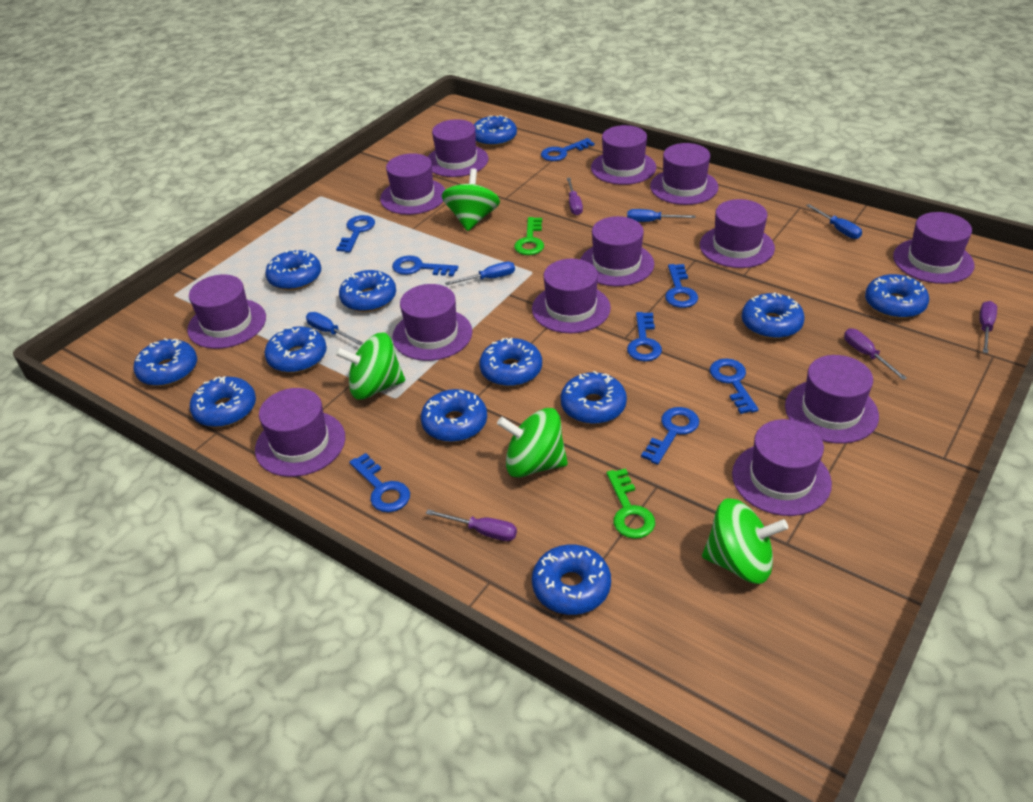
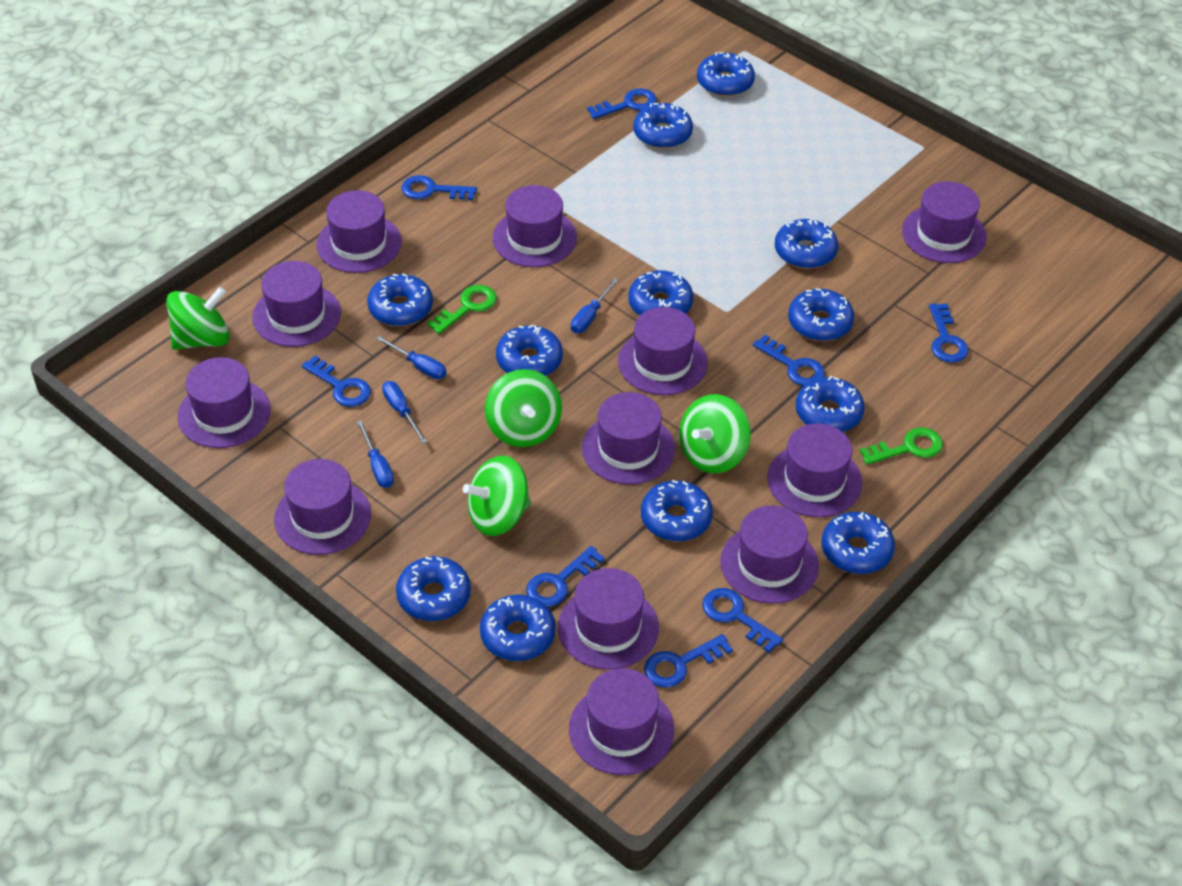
purple hat: [187,274,266,349] [255,388,345,477] [380,153,446,215] [392,284,472,361] [427,119,488,177] [532,259,611,333] [580,216,654,286] [591,125,656,185] [650,143,718,205] [700,199,775,268] [732,419,832,516] [785,355,879,444] [893,212,975,284] = 13 -> [177,357,271,448] [252,261,341,347] [274,459,371,555] [316,190,402,273] [493,185,577,267] [558,568,659,670] [569,668,674,775] [582,392,675,485] [618,307,708,395] [720,506,819,604] [767,423,862,517] [902,181,987,263] = 12
purple screwdriver: [426,509,517,541] [567,178,583,215] [844,329,907,380] [980,301,997,353] = 4 -> none = 0

